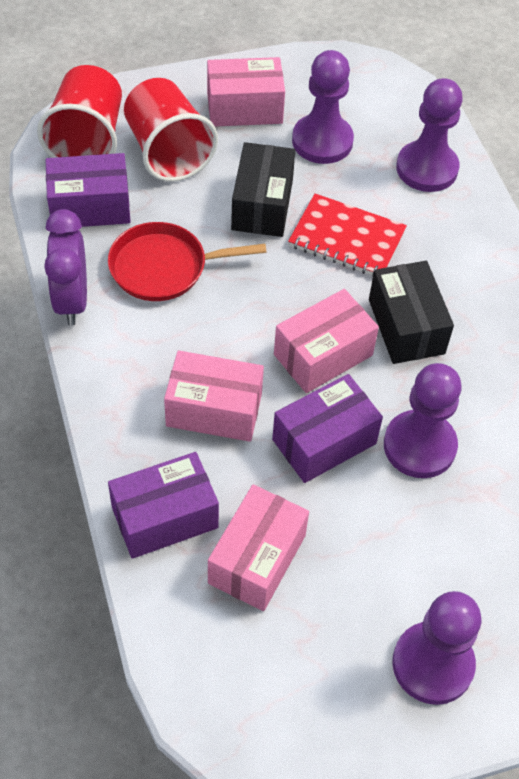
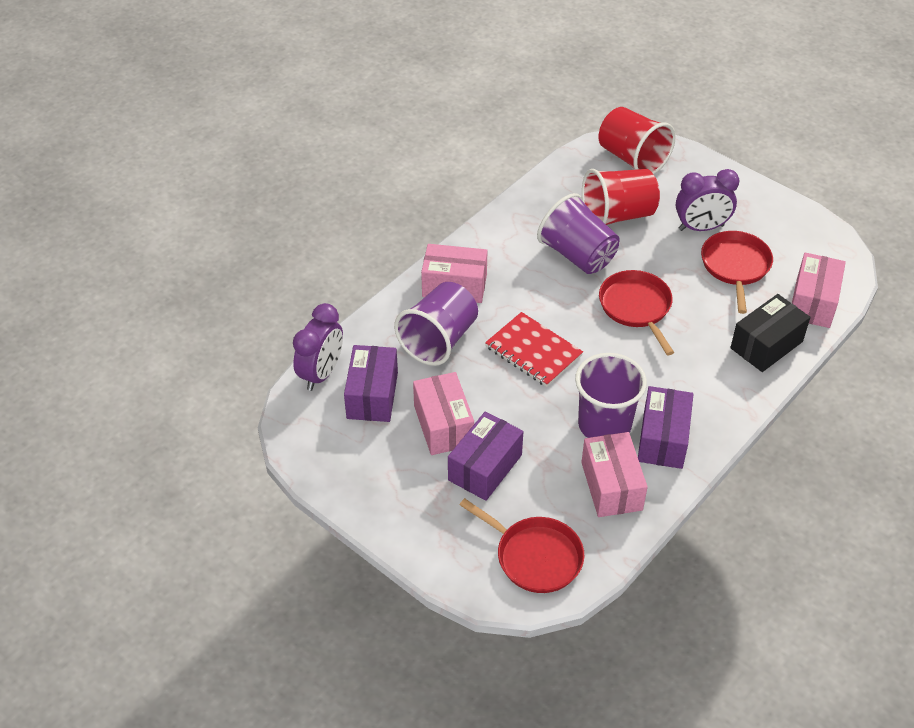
black box: [231,142,295,237] [369,261,454,364] = 2 -> [730,294,810,372] = 1
purple clock: [44,209,87,326] = 1 -> [293,303,343,391] [676,169,739,231] = 2
purple cup: none = 0 -> [394,282,478,366] [537,193,619,274] [575,353,647,438] = 3
purple pawn: [292,50,354,164] [384,363,462,478] [392,591,481,705] [396,78,463,192] = 4 -> none = 0
red pan: [108,222,267,301] = 1 -> [459,498,584,593] [599,270,674,355] [701,231,773,314] = 3

